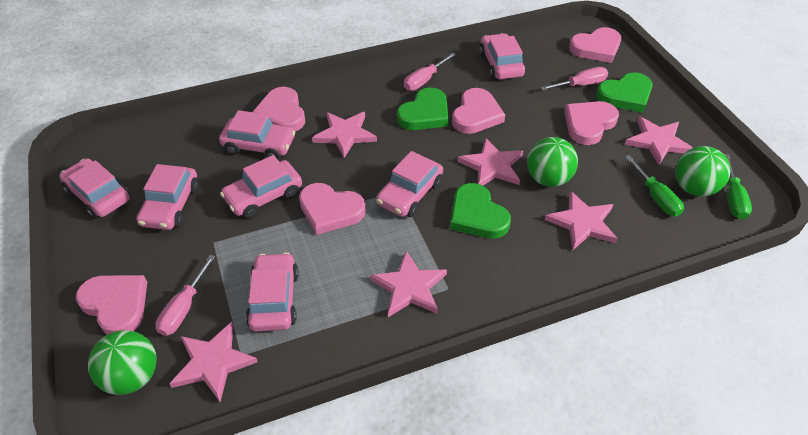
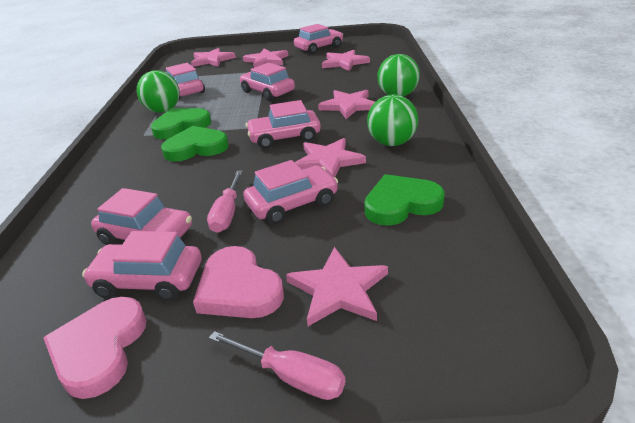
green screwdriver: [625,155,684,217] [724,154,752,219] = 2 -> none = 0
pink heart: [76,275,147,334] [253,87,305,131] [299,183,366,235] [452,88,505,134] [564,101,619,145] [569,27,621,63] = 6 -> [43,297,147,399] [193,246,284,318] = 2
pink screwdriver: [155,255,215,336] [404,53,456,91] [540,67,608,91] = 3 -> [207,171,243,233] [209,331,345,400] = 2

